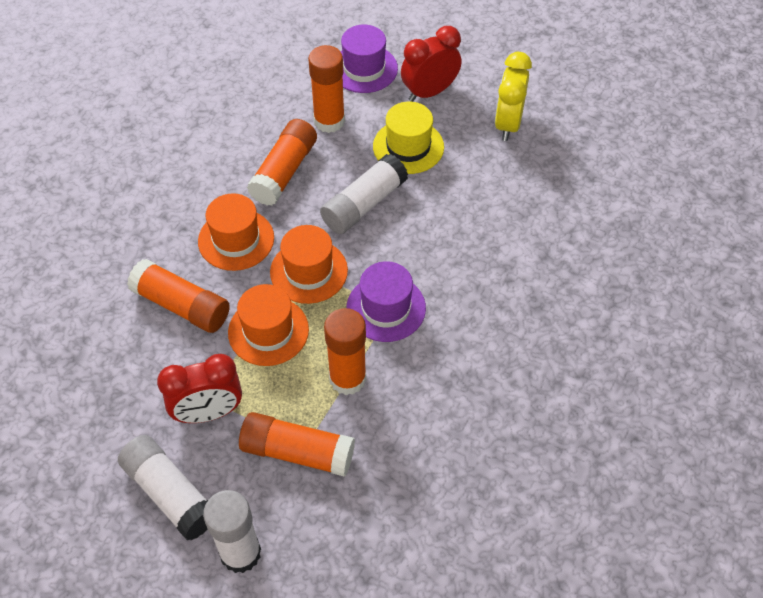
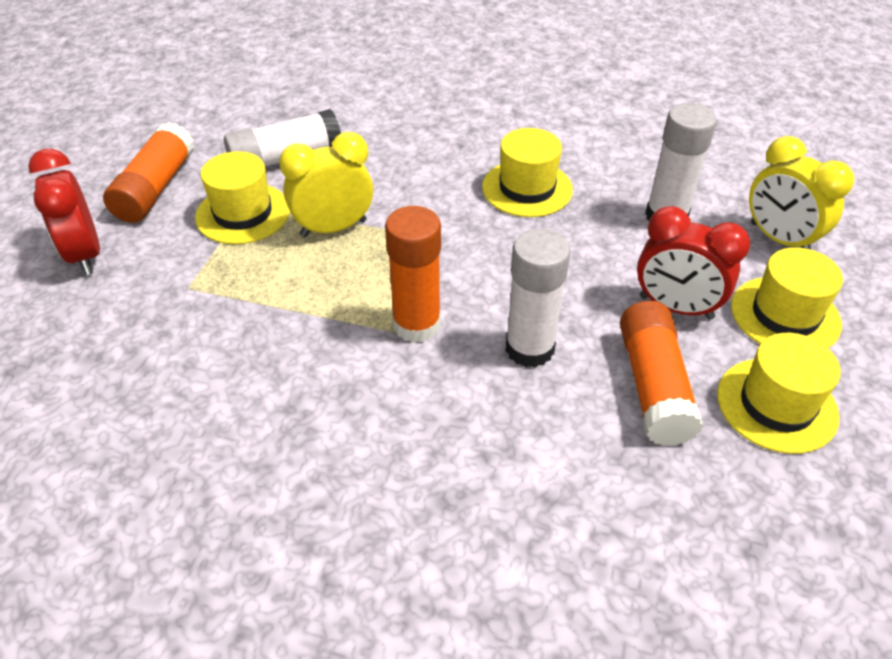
orange glue stick: [127,259,230,333] [239,412,355,476] [247,119,317,206] [308,45,345,133] [324,308,366,395] = 5 -> [103,122,194,223] [385,206,441,343] [620,301,703,446] = 3
orange hat: [198,193,274,271] [228,284,309,366] [270,225,348,304] = 3 -> none = 0
purple hat: [340,25,398,93] [346,261,426,342] = 2 -> none = 0
yellow clock: [495,52,532,141] = 1 -> [279,132,373,237] [749,136,854,250] = 2
yellow hat: [373,102,444,174] = 1 -> [195,151,290,244] [482,128,573,217] [717,333,841,454] [731,247,843,348] = 4

